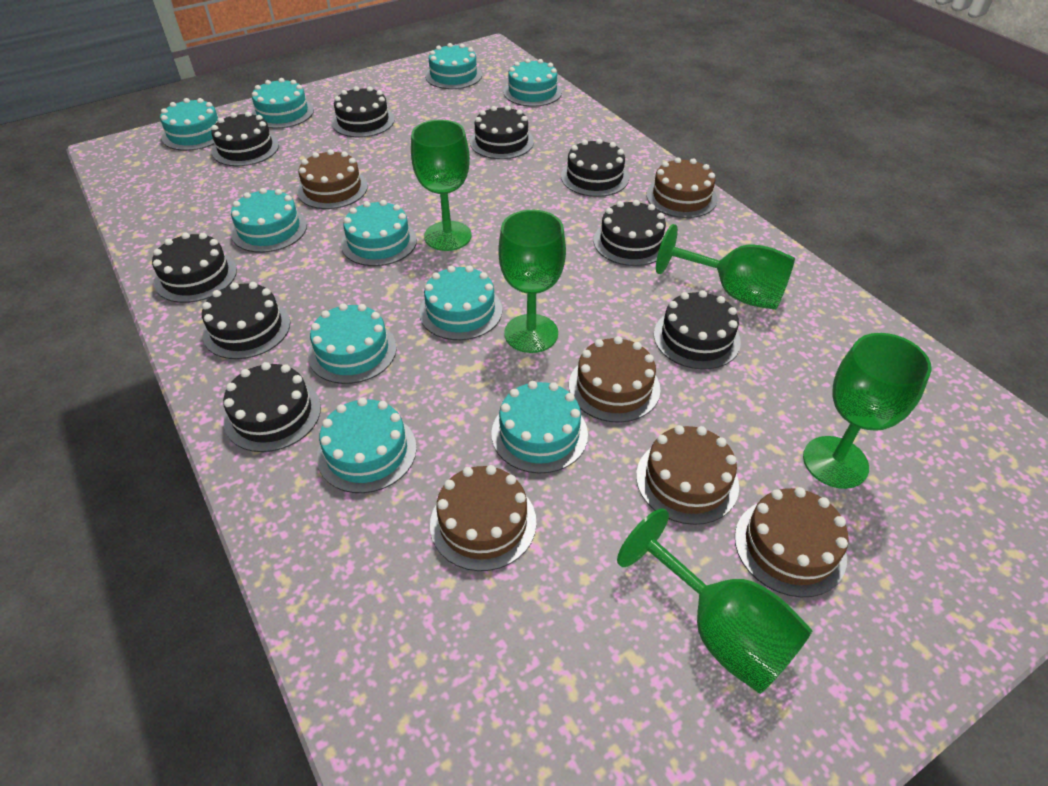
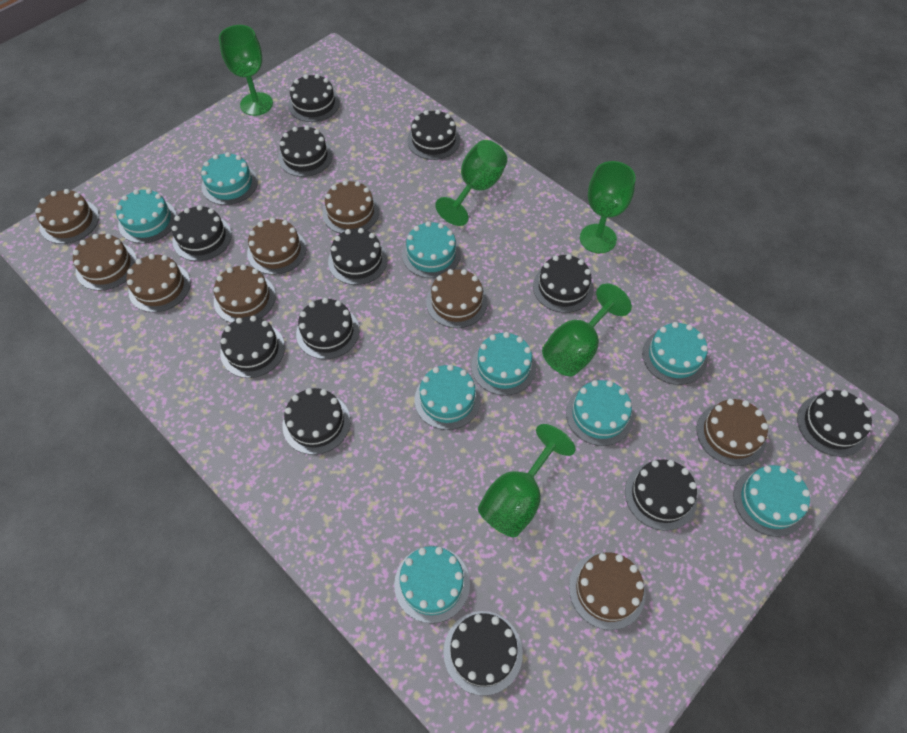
black cake: [152,232,237,303] [202,282,290,359] [211,112,279,166] [223,362,321,452] [332,86,395,137] [470,106,534,159] [561,139,629,197] [594,200,666,266] [654,290,741,369] = 9 -> [172,205,232,261] [220,316,285,378] [278,125,333,177] [283,388,350,455] [288,74,340,122] [296,298,359,359] [328,228,388,285] [407,110,460,160] [443,611,523,696] [533,254,594,313] [625,459,697,531] [797,390,872,457] = 12
brown cake: [297,149,368,209] [430,465,536,571] [569,336,660,423] [636,425,739,525] [646,157,717,218] [735,487,849,597] = 6 -> [35,189,99,244] [73,234,137,291] [126,254,190,313] [214,265,276,323] [247,218,307,275] [322,180,379,234] [426,269,488,328] [569,552,646,630] [697,399,768,466] = 9
turquoise cake: [160,98,218,151] [231,188,307,253] [252,78,314,129] [308,303,397,384] [317,398,417,493] [341,200,417,266] [419,265,502,340] [425,43,482,89] [491,381,588,474] [504,59,562,107] = 10 -> [116,189,177,243] [201,152,258,205] [394,546,470,623] [402,221,461,278] [415,364,481,430] [471,332,536,396] [566,380,633,446] [642,322,708,385] [734,465,810,537] = 9

